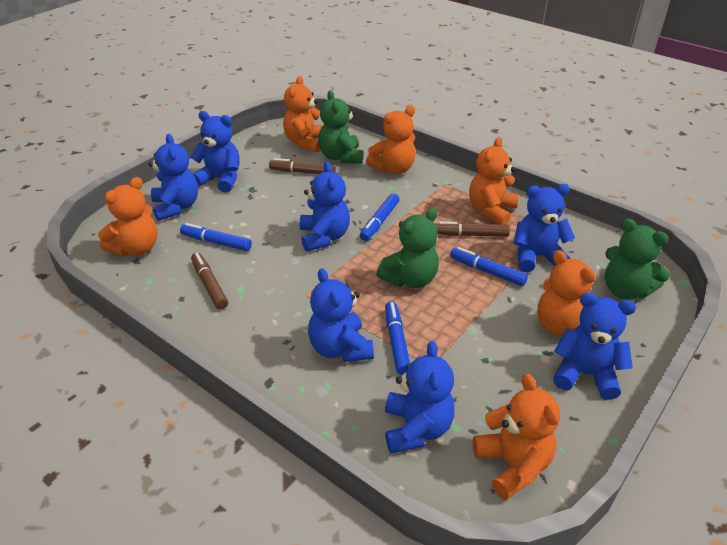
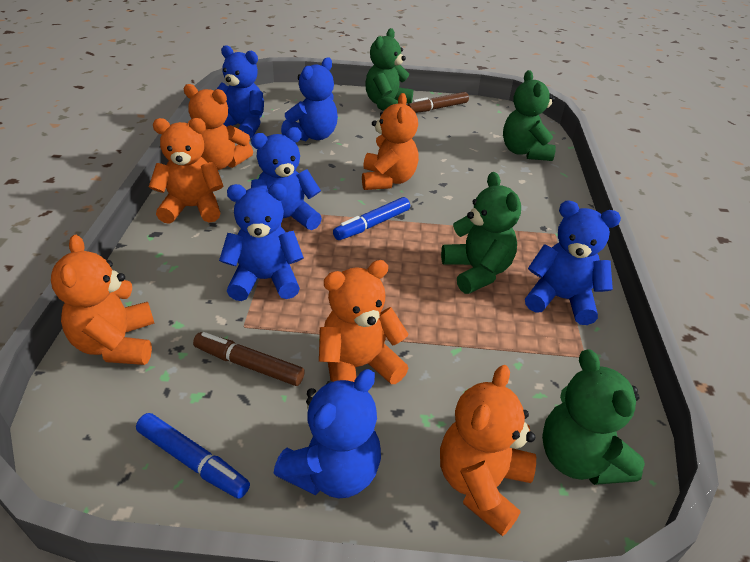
blue marker: [180,223,252,251] [360,193,400,241] [385,301,410,375] [450,247,528,286] = 4 -> [136,413,250,499] [333,197,410,240] = 2
blue teddy bear: [149,134,198,221] [190,111,240,193] [299,161,350,251] [308,268,374,362] [385,341,455,453] [513,184,575,272] [553,293,636,400] = 7 -> [217,45,264,139] [219,183,304,301] [251,127,322,230] [274,369,381,498] [281,58,338,141] [525,200,621,325] = 6
brown marker: [191,253,228,310] [269,158,336,174] [435,221,510,237] = 3 -> [193,332,305,386] [407,92,469,113] = 2
green teddy bear: [318,90,363,163] [376,208,439,288] [605,219,670,300] = 3 -> [365,28,413,111] [441,172,521,294] [503,70,556,161] [542,349,645,485] = 4

